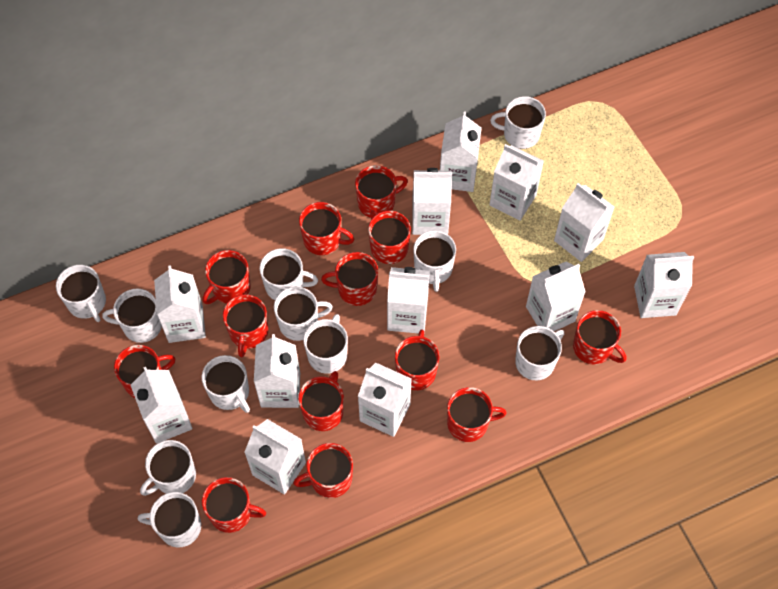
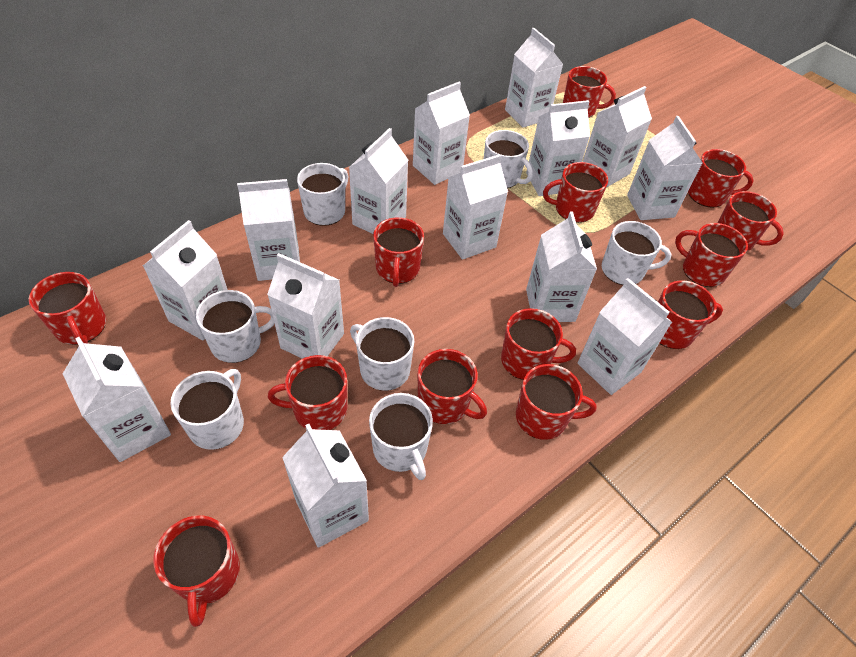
white carton: [131,367,193,444] [154,265,206,343] [244,419,306,495] [254,334,300,408] [358,362,412,437] [387,267,430,334] [412,168,452,235] [440,112,482,192] [489,144,544,221] [526,261,586,331] [554,183,614,262] [634,252,694,318] = 12 -> [63,337,171,462] [143,220,227,340] [237,179,300,281] [267,253,344,359] [282,424,369,548] [349,128,408,234] [413,82,470,185] [443,154,508,259] [505,28,563,128] [526,100,590,196] [526,211,597,322] [577,278,672,395] [583,86,652,187] [627,116,703,220] = 14
white mug: [56,265,106,322] [102,289,162,343] [138,492,201,548] [140,440,196,496] [202,355,250,413] [260,248,318,300] [274,287,333,341] [303,314,348,374] [413,230,456,292] [490,96,546,149] [515,326,564,380] = 11 -> [170,369,244,450] [196,290,275,363] [297,163,349,226] [350,317,414,391] [369,393,433,480] [484,130,533,188] [602,221,671,285] = 7

